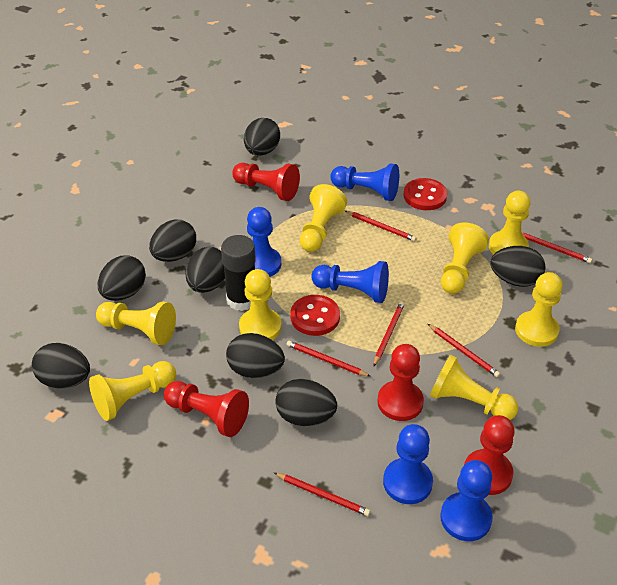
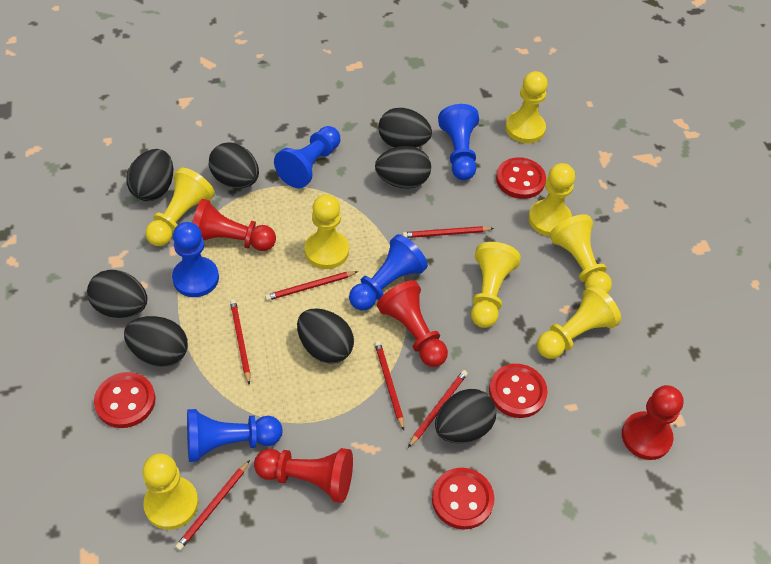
black glue stick: [221,235,256,311] = 1 -> none = 0
red button: [290,295,340,336] [404,178,448,210] = 2 -> [94,372,155,428] [432,468,494,529] [489,364,548,418] [496,157,546,199] = 4

